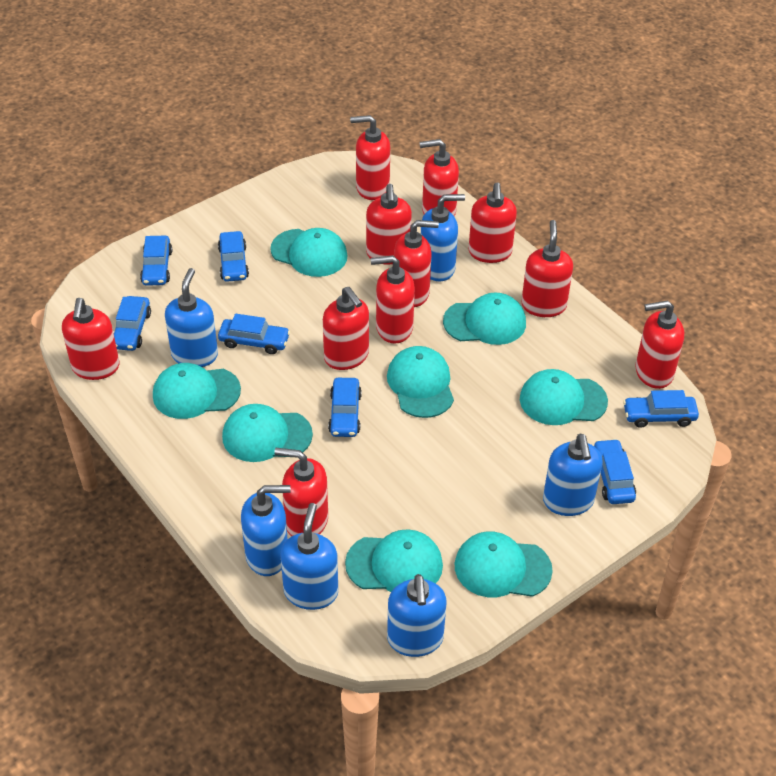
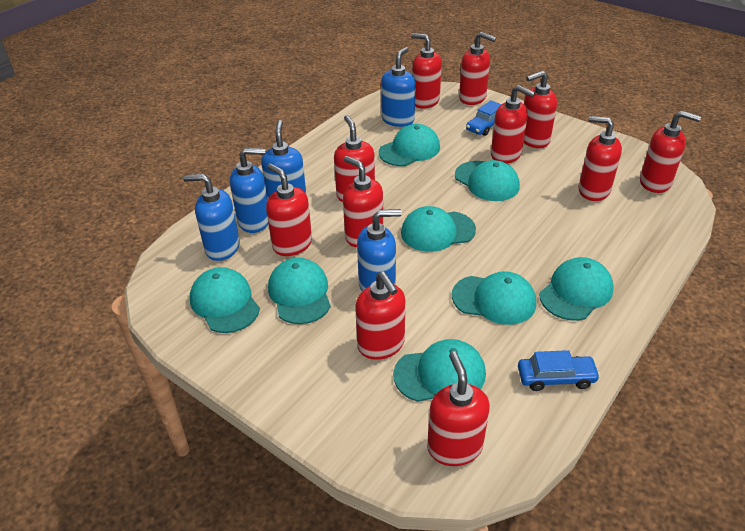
blue car: [114,296,151,351] [140,236,172,286] [218,231,249,282] [218,314,290,354] [328,378,362,437] [594,439,636,504] [623,390,699,428] = 7 -> [466,100,502,136] [518,350,600,391] = 2
blue soap dispenser: [165,268,218,367] [241,485,291,576] [280,503,338,610] [387,574,447,657] [421,194,465,281] [543,434,603,516] = 6 -> [183,174,240,261] [230,148,268,233] [261,120,306,200] [357,209,402,291] [381,47,416,127] = 5

